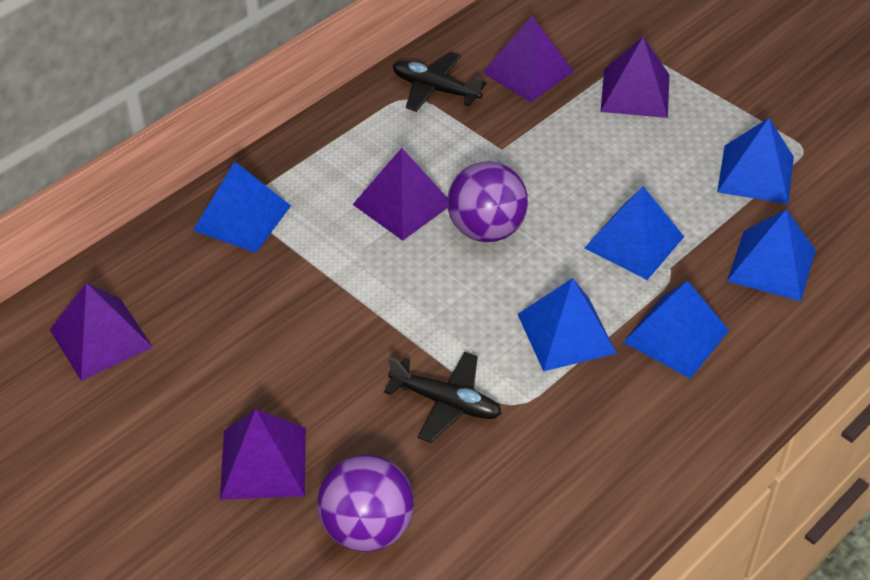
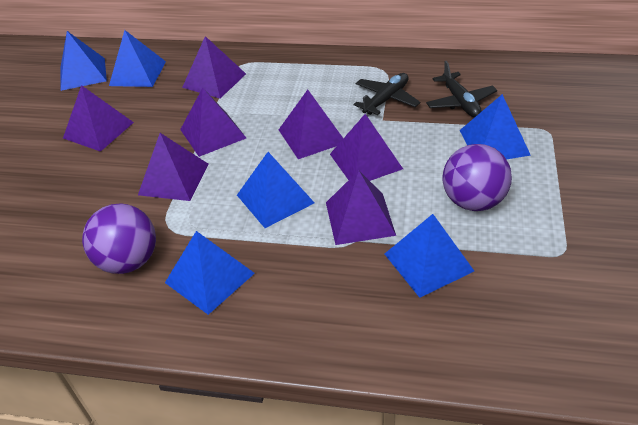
purple pyramid: [50,283,153,381] [220,409,306,500] [353,148,448,241] [482,16,574,102] [601,37,669,118] = 5 -> [63,85,134,152] [138,133,208,201] [180,88,246,157] [182,36,246,98] [279,90,343,159] [326,170,396,245] [330,114,403,181] = 7

